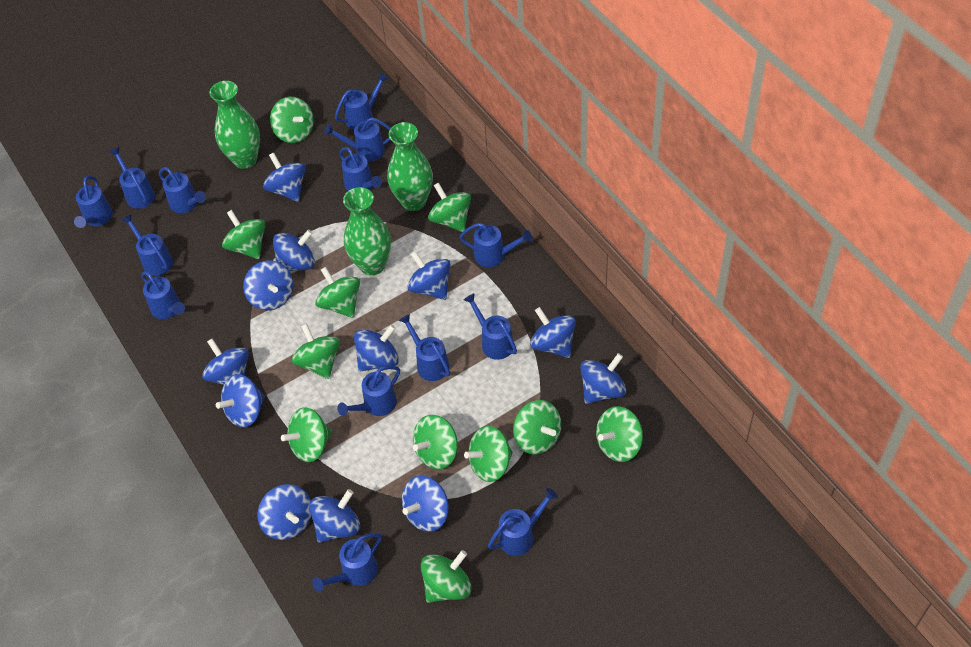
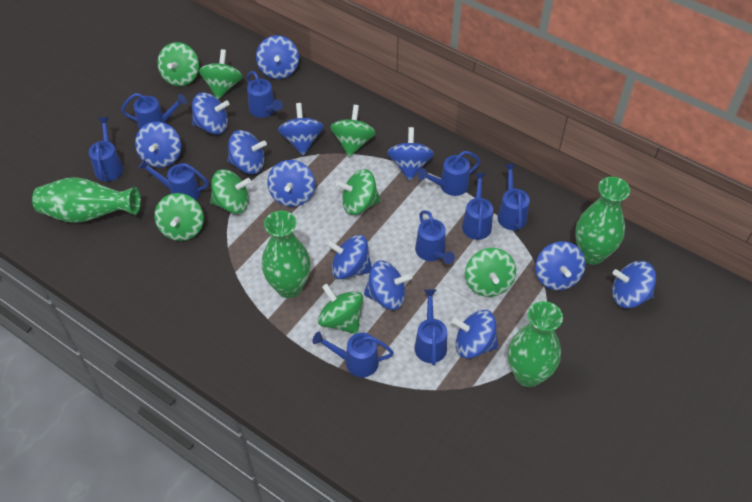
blue watering can: [74,176,113,228] [109,147,155,209] [121,214,173,276] [141,271,185,319] [159,167,206,213] [312,533,382,592] [324,118,391,161] [335,73,389,129] [337,366,400,416] [339,147,382,191] [399,314,450,381] [460,223,532,267] [464,293,517,360] [488,488,558,556] = 14 -> [89,117,123,181] [121,93,187,130] [138,159,209,200] [247,71,283,118] [312,332,394,377] [415,210,455,264] [415,289,447,365] [418,151,480,196] [462,173,493,240] [498,164,530,230] = 10
green spinning top: [222,210,265,259] [270,97,314,143] [281,407,332,462] [292,324,340,379] [315,267,360,318] [413,415,458,470] [421,550,471,603] [428,182,471,232] [464,426,513,482] [513,400,561,455] [596,406,643,462] = 11 -> [154,193,204,241] [157,42,199,86] [199,49,243,99] [210,169,251,214] [318,284,363,334] [330,105,376,157] [336,169,381,215] [465,248,516,297] = 8
green vase: [209,81,260,169] [343,187,391,276] [387,122,433,211] = 3 -> [32,177,141,223] [261,210,311,298] [508,301,563,387] [575,177,630,265] = 4

